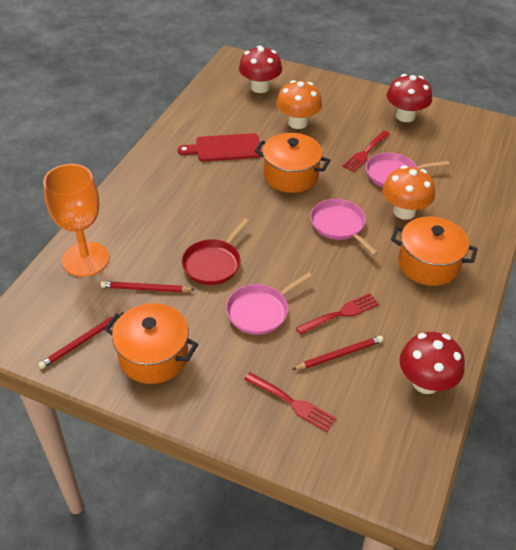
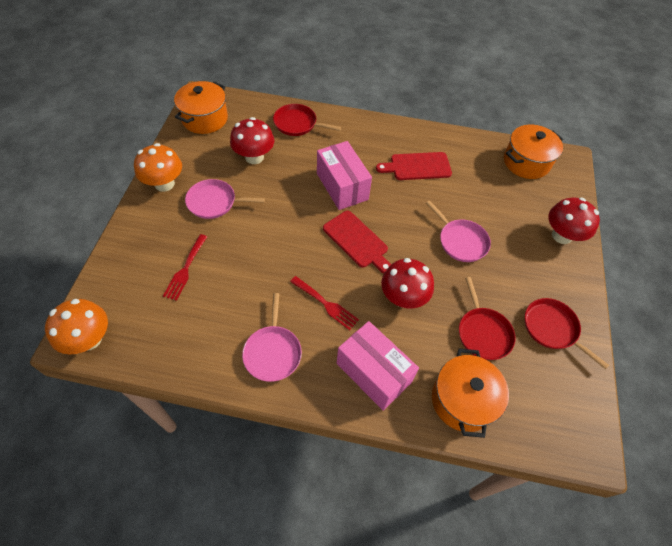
orange goblet: [43,164,109,277] = 1 -> none = 0
pink box: none = 0 -> [317,141,372,210] [336,321,419,411] = 2
red cutting board: [178,133,262,162] = 1 -> [323,211,391,274] [376,152,452,180] = 2
red fork: [244,372,336,432] [296,293,379,335] [342,131,390,172] = 3 -> [163,234,207,301] [290,276,359,330] = 2
red pan: [182,218,249,285] = 1 -> [273,104,341,136] [459,277,516,360] [525,298,609,370] = 3
red pencil: [38,312,124,369] [101,281,195,292] [292,336,383,370] = 3 -> none = 0

